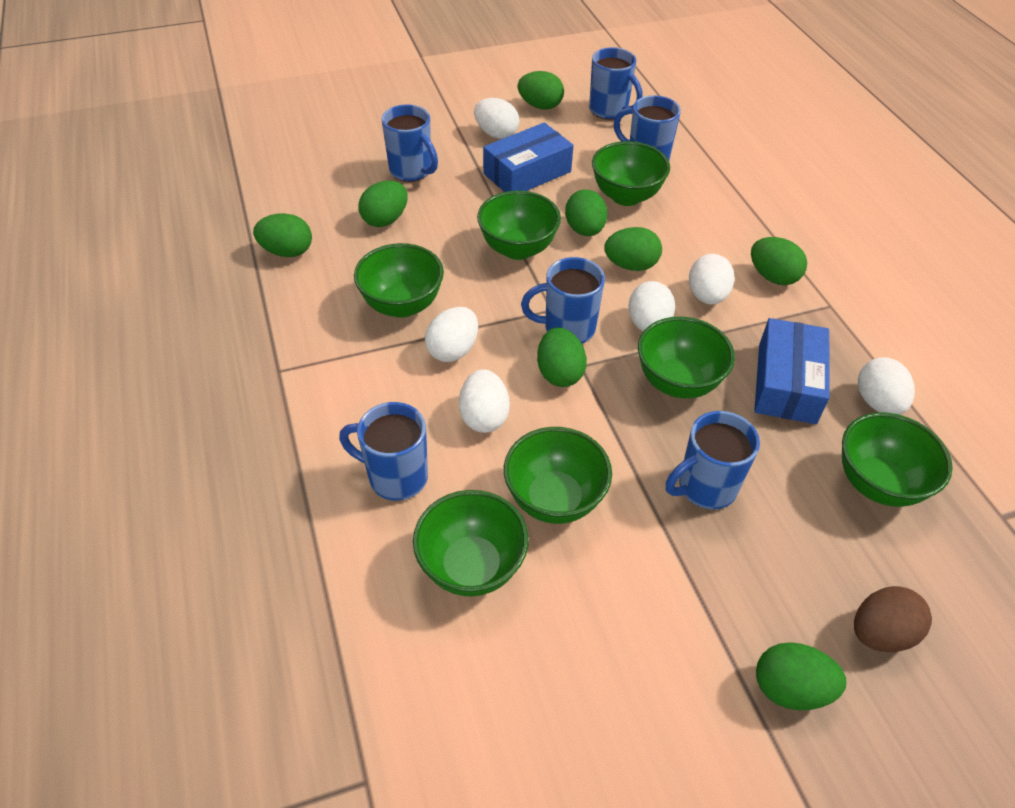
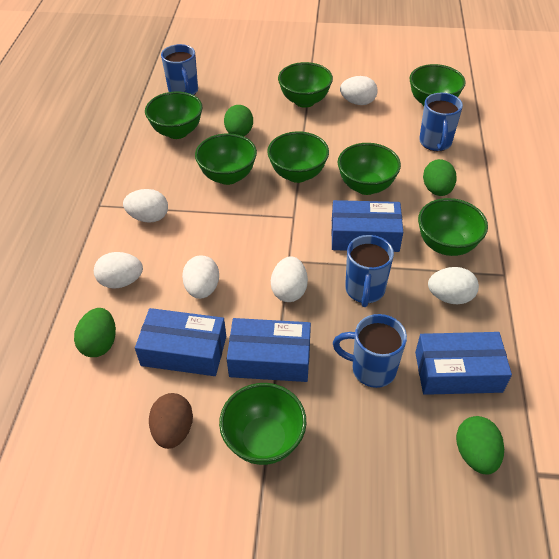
blue box: [483,122,573,192] [754,318,829,424] = 2 -> [135,308,226,376] [227,318,311,382] [331,200,403,252] [415,332,512,395] = 4
blue mug: [339,402,428,501] [381,104,438,182] [521,257,605,344] [589,47,643,120] [614,95,681,160] [666,411,760,509] = 6 -> [161,44,198,95] [333,314,407,388] [345,235,394,307] [419,93,463,151] = 4
green bowl: [354,243,444,318] [413,490,529,596] [477,191,561,260] [504,427,612,524] [592,141,670,206] [638,317,735,398] [842,412,953,507] = 7 -> [145,92,203,139] [195,133,257,185] [219,383,306,465] [267,131,329,183] [278,62,333,108] [338,143,401,195] [410,64,466,106] [418,198,488,256] = 8
green egg: [253,213,312,257] [359,181,408,227] [517,71,564,110] [537,327,587,387] [565,190,607,236] [604,227,662,271] [751,237,807,285] [756,642,846,710] = 8 -> [74,308,116,357] [224,105,253,136] [423,159,457,196] [456,416,504,475] = 4

